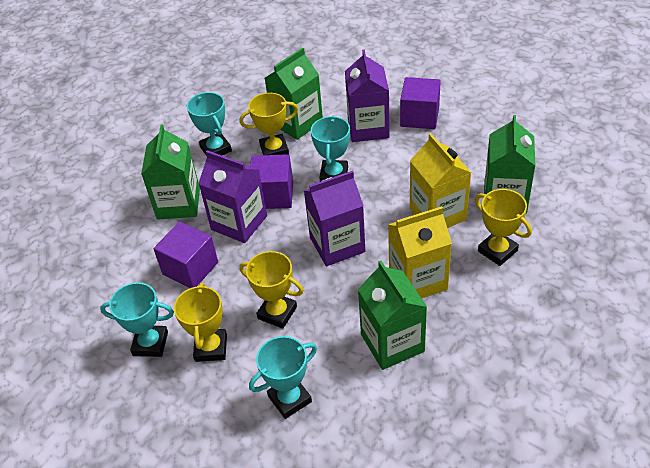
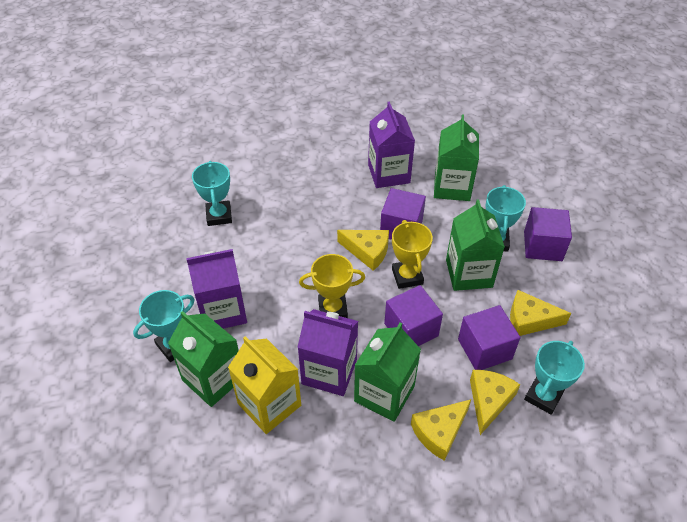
purple cube: [153,222,218,288] [250,154,293,209] [400,77,441,129] = 3 -> [380,188,426,240] [384,285,443,346] [458,305,520,370] [524,207,572,261] = 4
yellow carton: [388,206,452,298] [410,133,471,228] = 2 -> [228,336,301,434] = 1
yellow cheese: none = 0 -> [337,230,389,271] [411,399,471,461] [470,370,520,435] [510,290,571,336] = 4
yellow trophy: [174,283,227,362] [239,251,304,329] [240,93,298,155] [475,189,532,266] = 4 -> [299,254,365,318] [392,220,433,289] = 2

